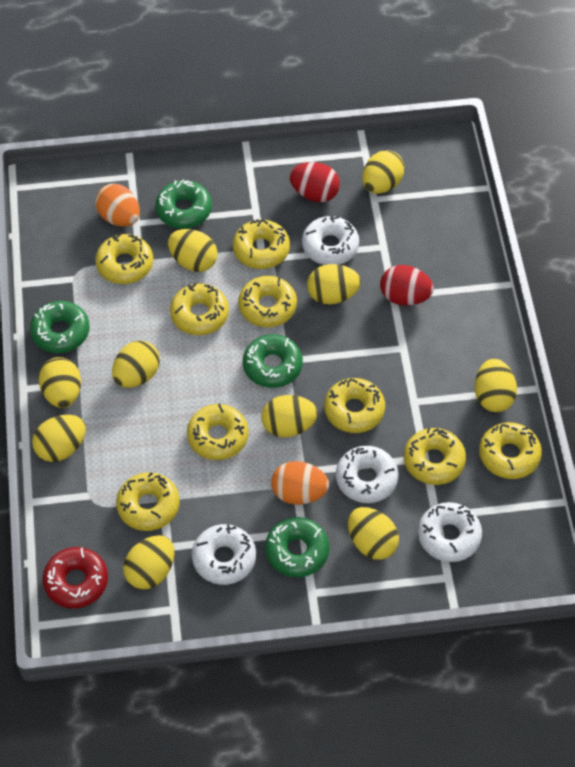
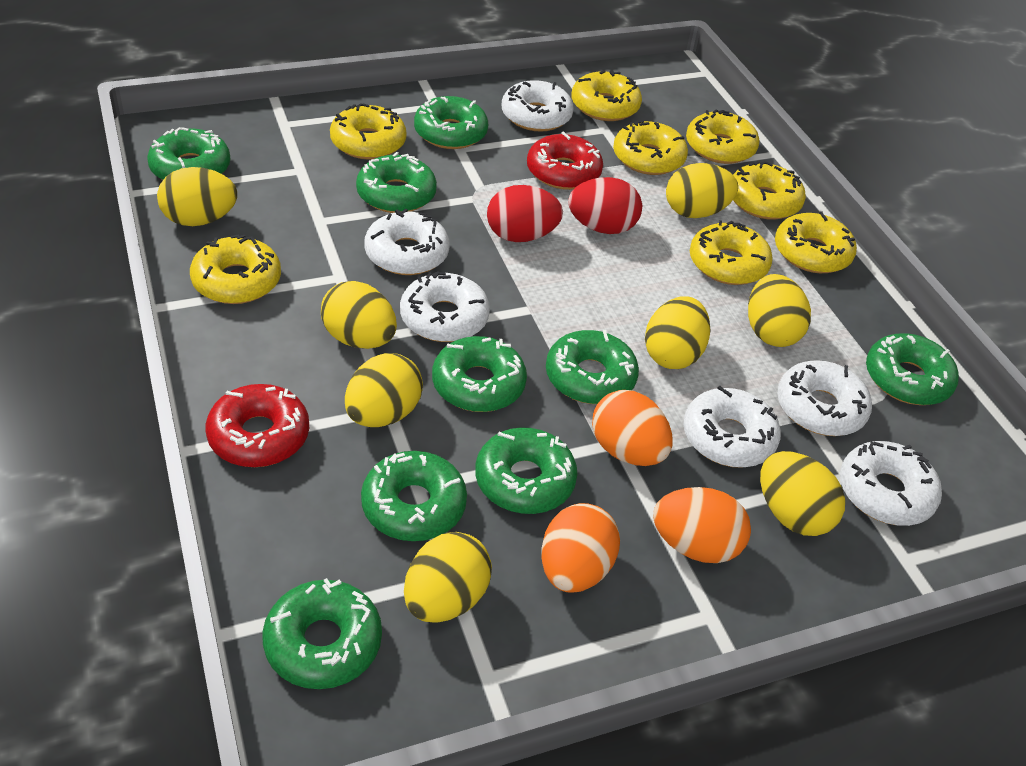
green donut: [30,301,90,353] [155,180,212,229] [243,334,303,388] [265,517,330,577] = 4 -> [147,127,230,180] [262,578,382,689] [356,152,437,213] [361,451,467,541] [414,96,488,149] [432,336,527,412] [475,427,578,514] [546,330,639,404] [866,333,959,405] = 9
orange egg: [95,184,140,227] [271,461,329,505] = 2 -> [541,503,620,593] [592,390,673,466] [653,487,751,563] = 3
red donut: [43,547,108,608] = 1 -> [206,384,309,467] [527,132,603,190] = 2
white donut: [192,524,256,585] [302,215,359,265] [336,446,398,503] [418,502,482,562] = 4 -> [364,209,450,275] [400,271,490,342] [502,80,574,132] [683,386,781,468] [777,360,872,436] [840,441,942,526] = 6
yellow donut: [95,234,153,284] [116,472,180,531] [170,283,229,335] [187,404,249,460] [233,219,290,269] [238,276,297,327] [324,378,385,433] [404,428,466,485] [479,422,542,479] = 9 -> [190,234,281,304] [330,103,407,159] [571,70,642,121] [613,120,688,175] [686,109,759,164] [690,220,773,285] [733,161,806,220] [775,212,857,273] = 8
yellow egg: [32,415,86,462] [39,357,81,408] [112,340,160,388] [123,535,175,589] [168,229,218,272] [262,395,318,437] [307,264,361,305] [348,507,399,560] [362,150,405,194] [475,359,517,412] = 10 -> [157,167,237,226] [321,281,397,349] [345,353,423,427] [404,532,492,622] [645,296,710,369] [666,163,738,218] [748,274,811,347] [760,451,845,536] = 8

